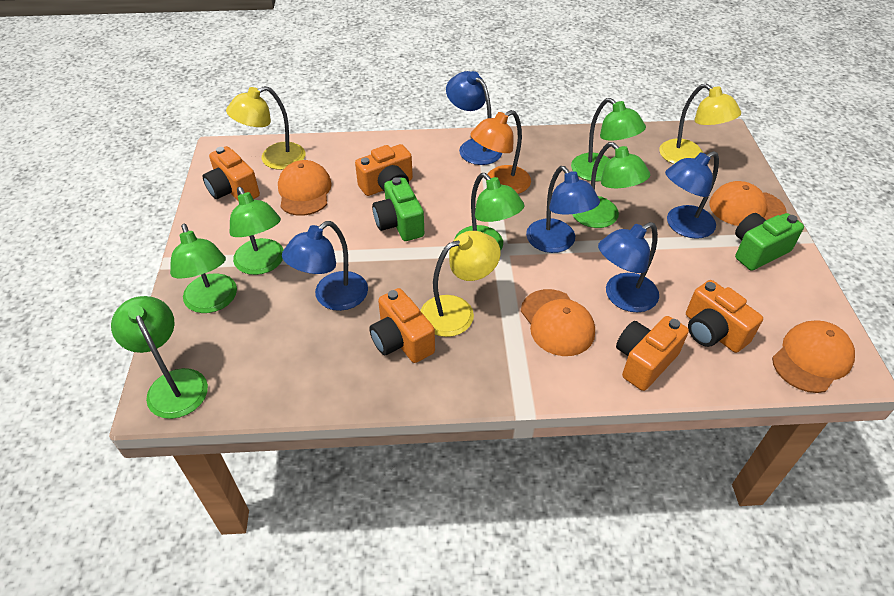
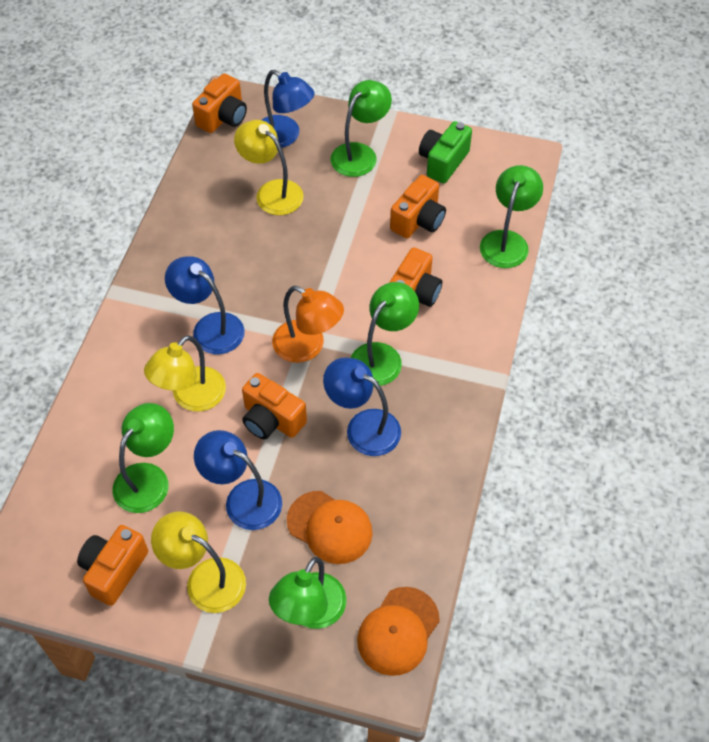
blue lamp: [282,221,368,311] [446,71,502,165] [526,166,600,253] [598,222,659,312] [665,151,719,239] = 5 -> [165,256,245,354] [194,430,282,530] [262,70,315,148] [323,357,401,456] = 4
green camera: [372,177,424,241] [735,213,804,271] = 2 -> [419,121,472,183] = 1
green lamp: [111,296,208,419] [170,224,237,313] [230,187,284,275] [454,173,525,251] [571,98,646,181] [572,142,650,228] = 6 -> [113,403,174,513] [269,557,347,629] [331,80,392,177] [351,282,419,386] [480,165,543,268] = 5
orange cap: [278,160,332,216] [521,289,595,356] [709,181,787,226] [772,321,855,393] = 4 -> [287,491,373,564] [357,587,440,676] = 2

